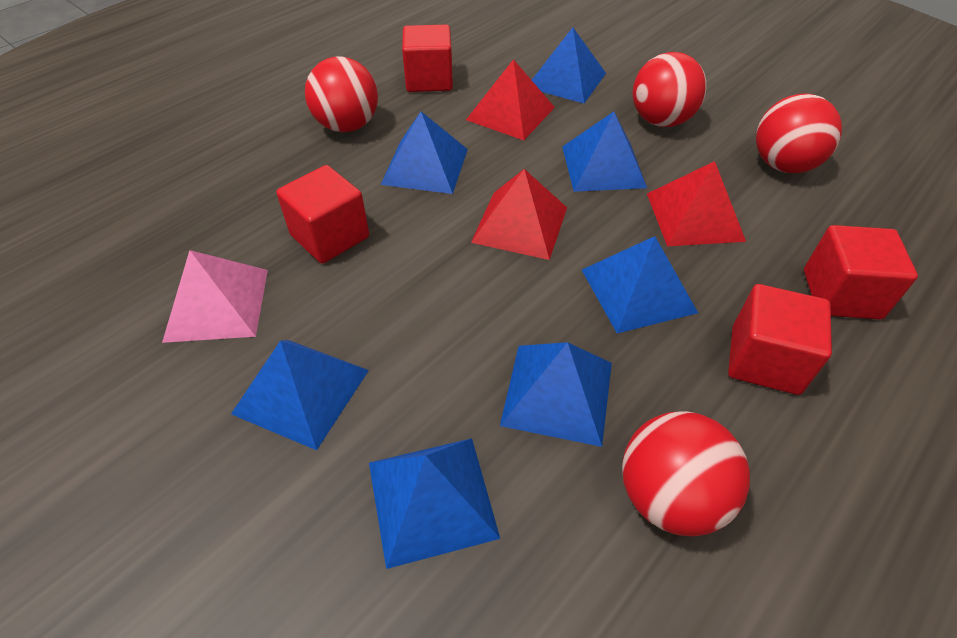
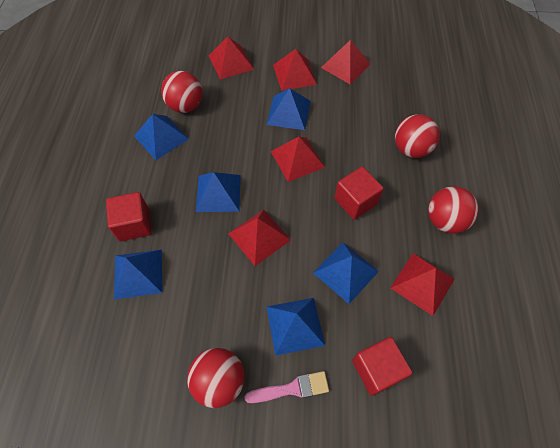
blue pyramid: [231,340,369,450] [369,438,500,569] [381,112,468,194] [500,342,612,447] [532,27,606,103] [562,112,647,192] [582,236,698,333] = 7 -> [114,250,163,299] [134,114,189,160] [196,172,240,212] [267,88,311,130] [267,298,325,356] [313,242,379,304] = 6
pink brush: none = 0 -> [244,371,329,403] = 1
pink pyramid: [162,250,268,343] = 1 -> none = 0
red cube: [276,165,369,264] [402,24,453,92] [728,284,832,395] [804,225,918,319] = 4 -> [106,192,152,241] [334,167,384,220] [352,337,413,396] = 3
red pyramid: [466,59,555,140] [471,169,567,260] [647,161,746,246] = 3 -> [209,37,254,80] [228,210,291,266] [271,137,325,182] [273,49,317,91] [321,40,371,84] [391,253,455,316] = 6

